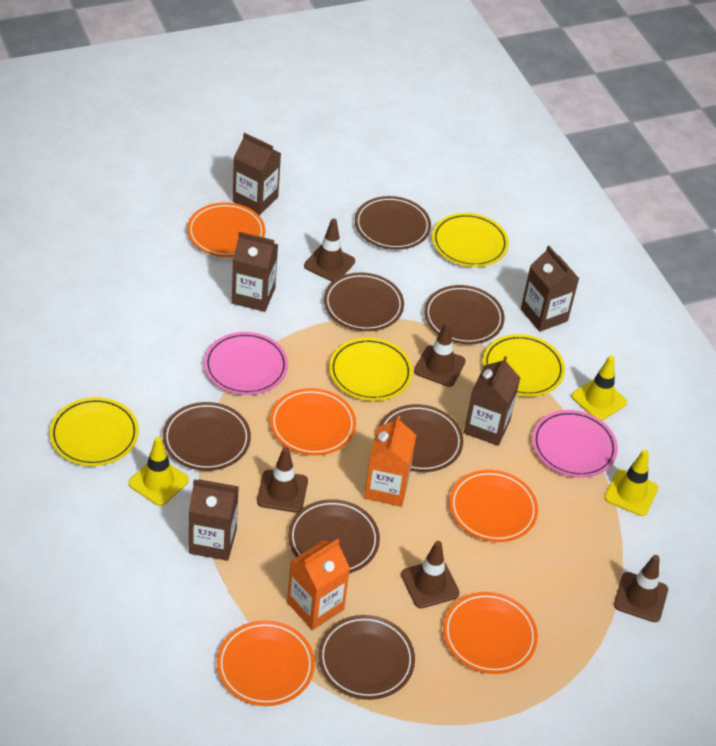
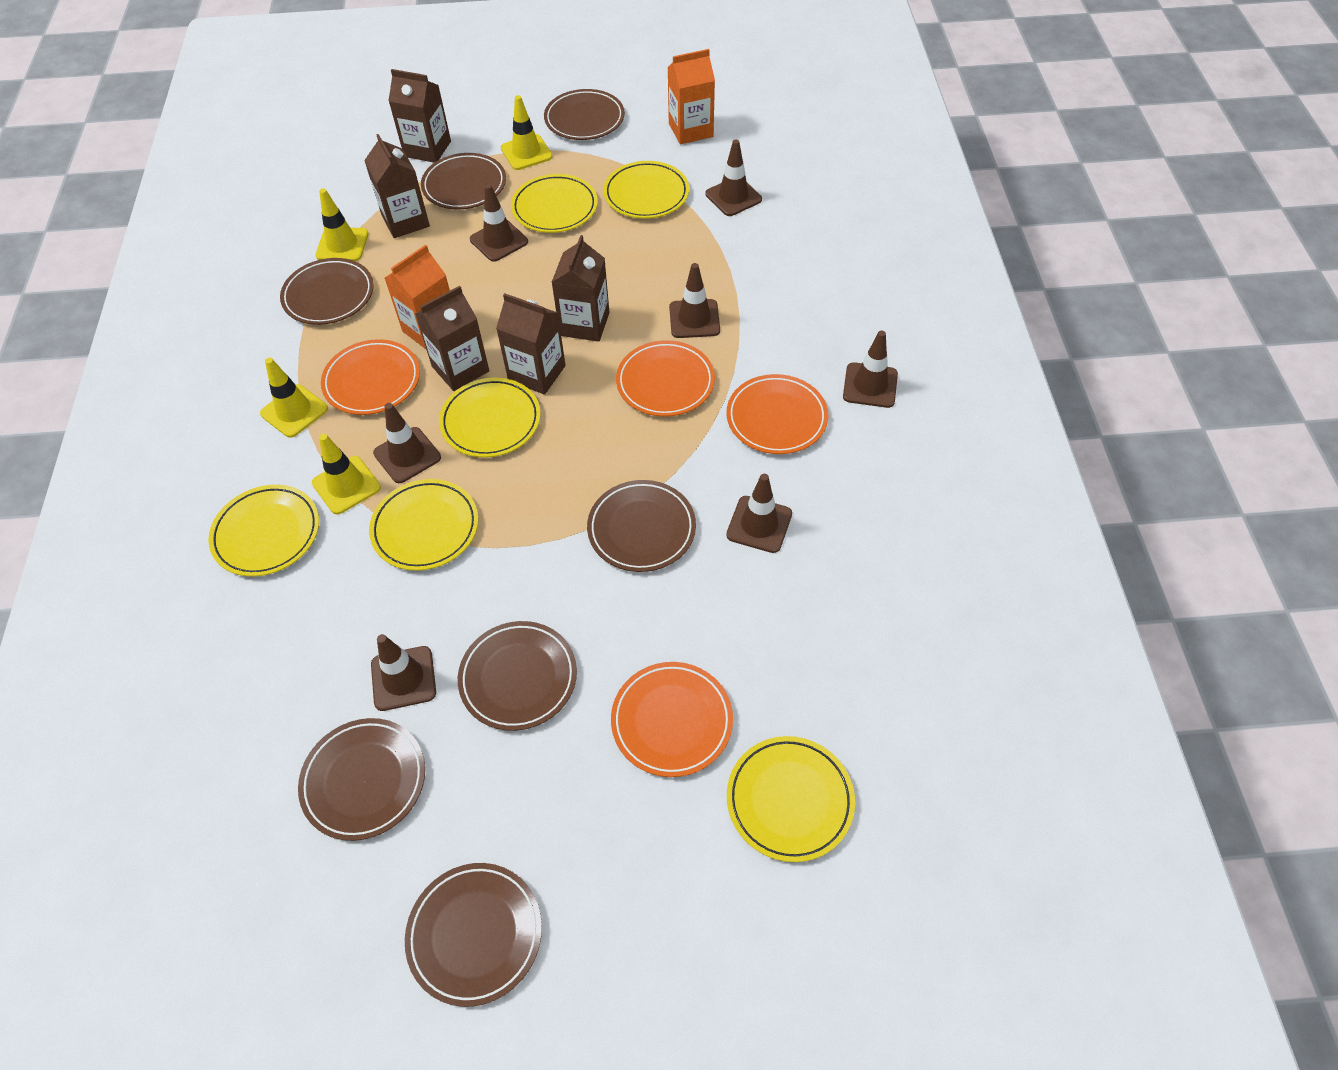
brown traffic cone: [257,447,308,513] [304,219,355,282] [401,541,460,608] [414,322,466,387] [614,555,668,622] = 5 -> [371,634,436,711] [373,403,441,483] [470,184,528,262] [669,263,720,338] [705,140,762,216] [726,474,792,553] [843,331,898,408] = 7
orange plate: [187,202,265,257] [217,620,315,706] [270,388,356,455] [443,592,538,674] [449,470,538,542] = 5 -> [321,339,420,415] [611,662,733,777] [616,340,715,417] [726,374,828,454] = 4
pink plate: [204,332,288,395] [532,410,618,478] = 2 -> none = 0
yellow plate: [49,397,139,466] [329,338,413,401] [432,213,509,267] [483,334,565,397] = 4 -> [208,485,319,576] [369,479,478,571] [439,378,541,457] [511,174,598,233] [603,161,689,219] [727,736,855,862] = 6
yellow traffic cone: [128,437,189,506] [571,356,627,421] [604,450,658,516] = 3 -> [260,358,328,438] [312,434,381,514] [316,188,368,261] [501,95,553,170] = 4

